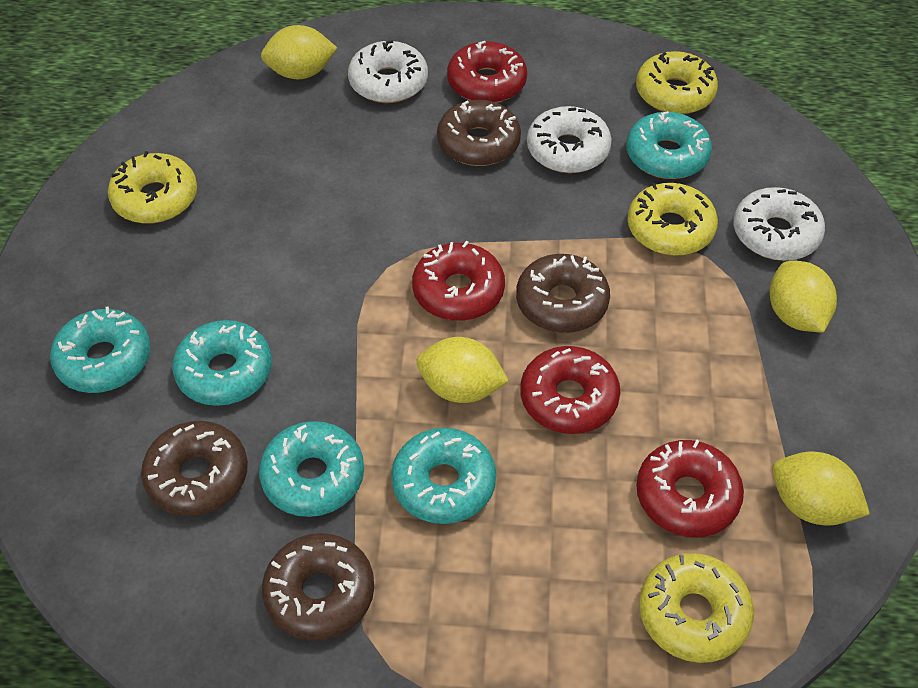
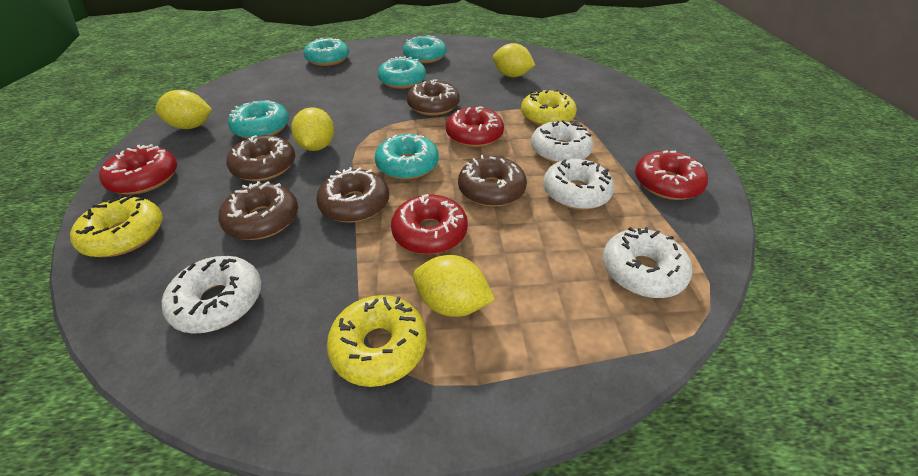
brown donut: [141,421,248,516] [262,533,374,641] [437,100,521,166] [516,254,610,333] = 4 -> [218,181,298,240] [226,135,295,181] [316,167,389,223] [407,79,459,116] [458,155,527,207] = 5
white donut: [348,40,428,103] [527,106,612,173] [734,187,825,261] = 3 -> [161,256,261,334] [531,120,594,163] [543,159,614,210] [603,227,692,298] = 4
yellow donut: [108,151,197,224] [627,183,718,256] [636,51,718,114] [639,553,754,663] = 4 -> [70,195,163,257] [327,295,427,387] [521,88,577,126] = 3

